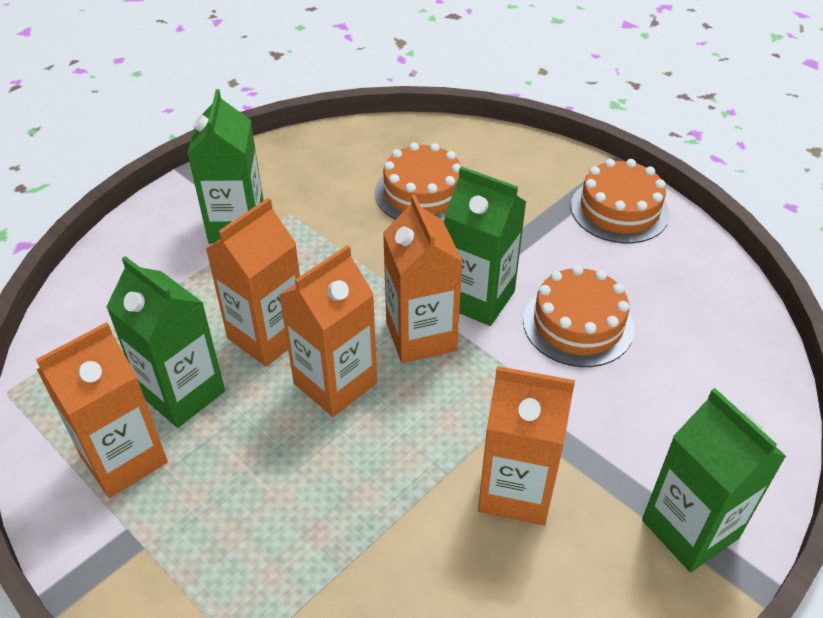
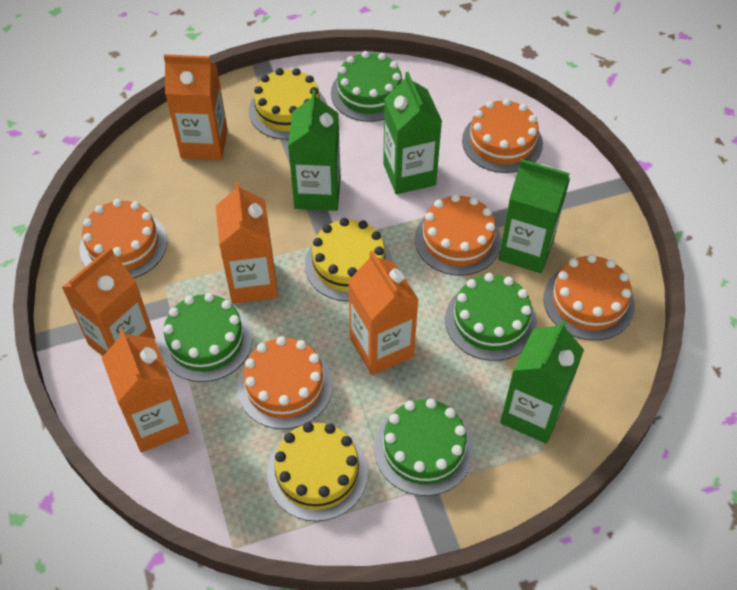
green cake: none = 0 -> [159,293,253,382] [331,51,404,122] [374,398,474,496] [445,273,537,361] = 4
orange cake: [375,142,461,222] [523,265,634,367] [571,159,669,243] = 3 -> [79,199,167,278] [237,336,333,429] [415,194,501,276] [462,98,543,173] [544,254,635,341] = 5
yellow cake: none = 0 -> [249,68,327,140] [267,422,368,521] [305,218,392,301] = 3

